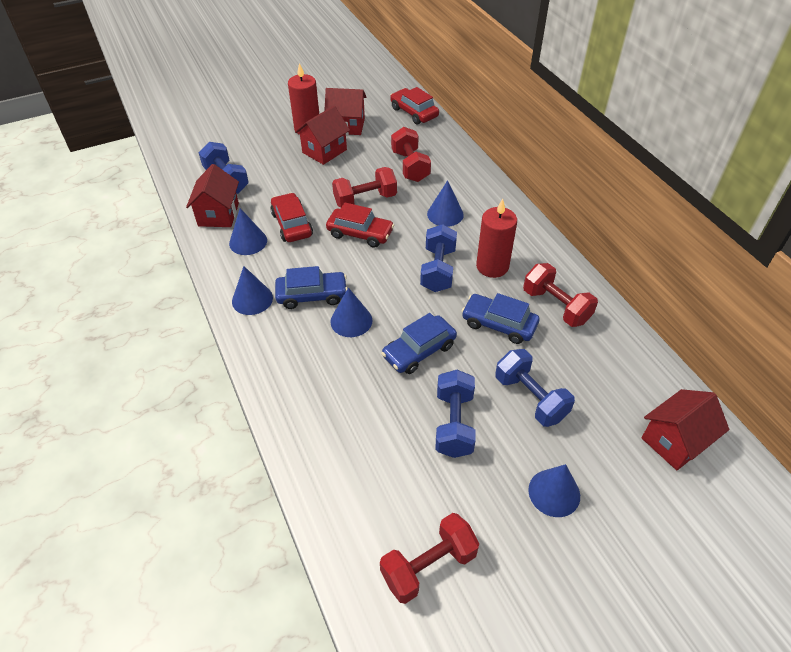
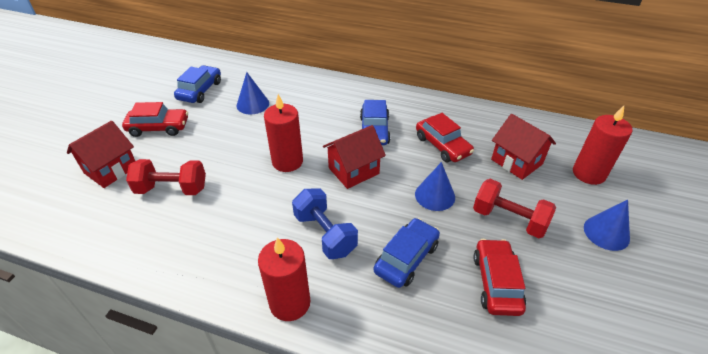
blue cone: [229,208,267,255] [232,266,273,315] [330,288,372,337] [427,180,464,227] [528,464,580,517] = 5 -> [236,72,269,114] [415,162,455,211] [584,199,630,251] = 3
blue dumbbell: [199,142,249,194] [420,224,457,292] [435,370,476,458] [495,349,575,427] = 4 -> [292,188,358,259] = 1
red candle: [288,63,319,135] [476,199,517,278] = 2 -> [258,237,311,321] [264,94,303,172] [573,106,633,185] = 3
red dumbbell: [332,167,397,207] [380,513,479,604] [391,127,431,182] [523,263,598,327] = 4 -> [126,159,206,195] [473,179,556,238] = 2
red house: [186,164,239,227] [295,106,350,165] [324,88,366,135] [641,389,729,470] = 4 -> [67,121,135,188] [323,125,386,189] [491,114,556,180] = 3

